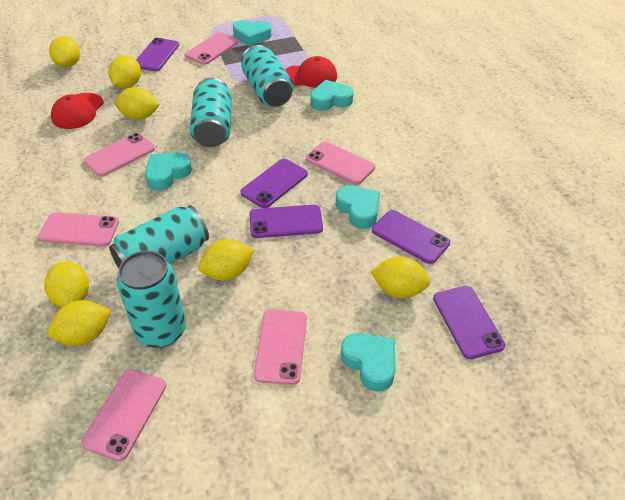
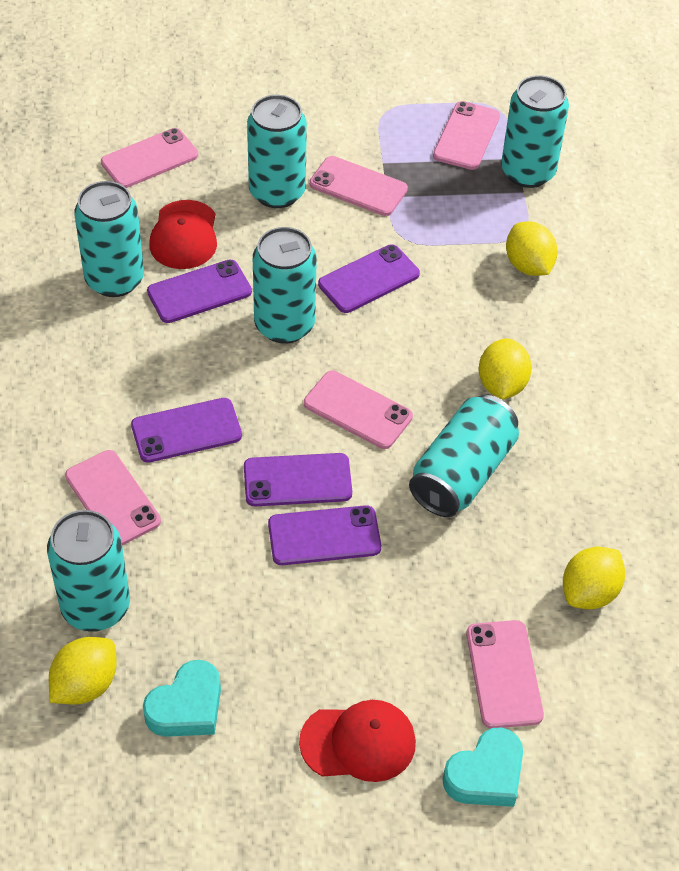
turquoise can: [109,205,209,269] [117,251,186,348] [190,78,231,147] [241,45,294,107] = 4 -> [47,510,130,632] [74,181,144,297] [247,95,307,208] [253,227,317,344] [409,395,519,517] [501,75,569,188] = 6
turquoise heart: [145,153,192,191] [233,20,272,46] [310,80,353,111] [336,185,380,229] [341,333,395,392] = 5 -> [143,660,221,737] [443,728,523,807] = 2
yellow lemon: [44,261,89,307] [47,300,112,346] [49,36,80,68] [109,56,141,88] [114,87,160,120] [198,239,254,281] [371,256,431,298] = 7 -> [49,637,117,704] [479,338,532,399] [506,221,558,276] [563,546,625,609] = 4

